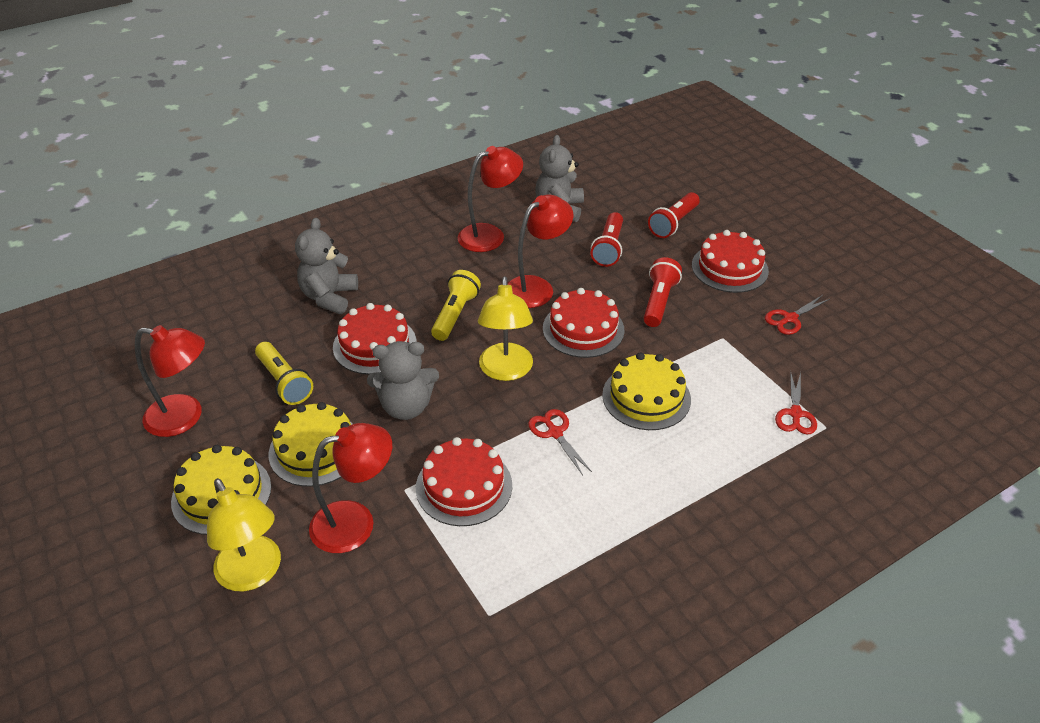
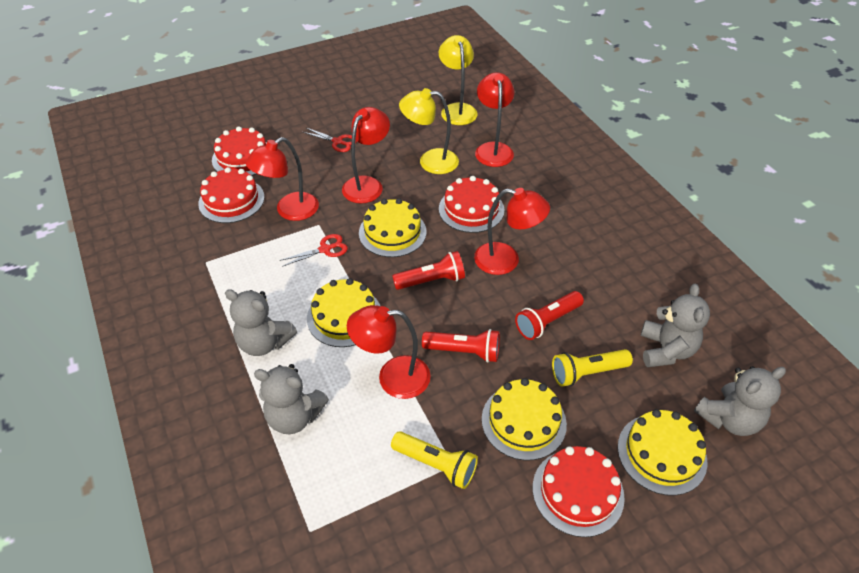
grey teddy bear: [295,218,358,314] [367,341,439,420] [535,135,584,222] = 3 -> [225,289,297,356] [254,364,329,434] [641,284,710,367] [694,366,786,436] = 4
red lamp: [135,325,205,437] [309,423,392,553] [458,146,523,252] [507,195,573,308] = 4 -> [245,137,319,221] [342,107,390,203] [347,305,431,399] [474,188,550,275] [475,72,514,167] = 5
red scissors: [528,409,592,475] [765,295,830,335] [775,371,817,435] = 3 -> [279,234,348,267] [303,128,357,152] = 2
yellow cake: [171,445,271,535] [269,402,352,487] [602,352,691,430] = 3 -> [307,278,381,347] [359,198,426,257] [482,378,567,461] [618,409,707,496] = 4

